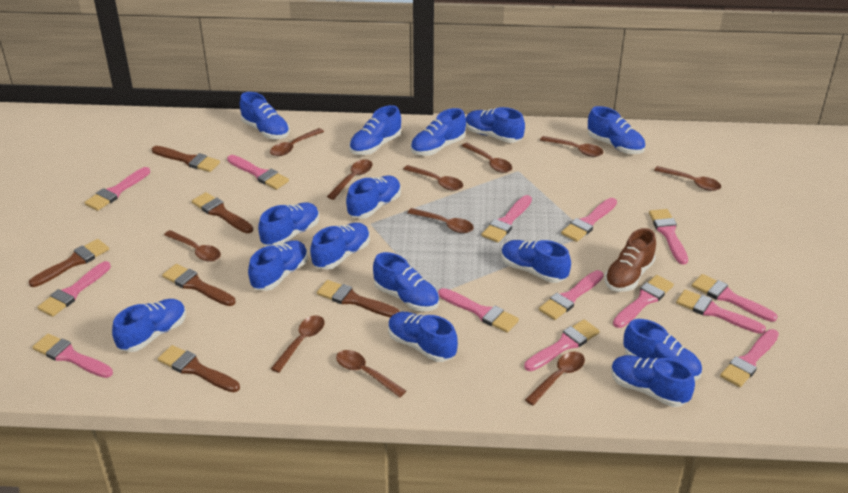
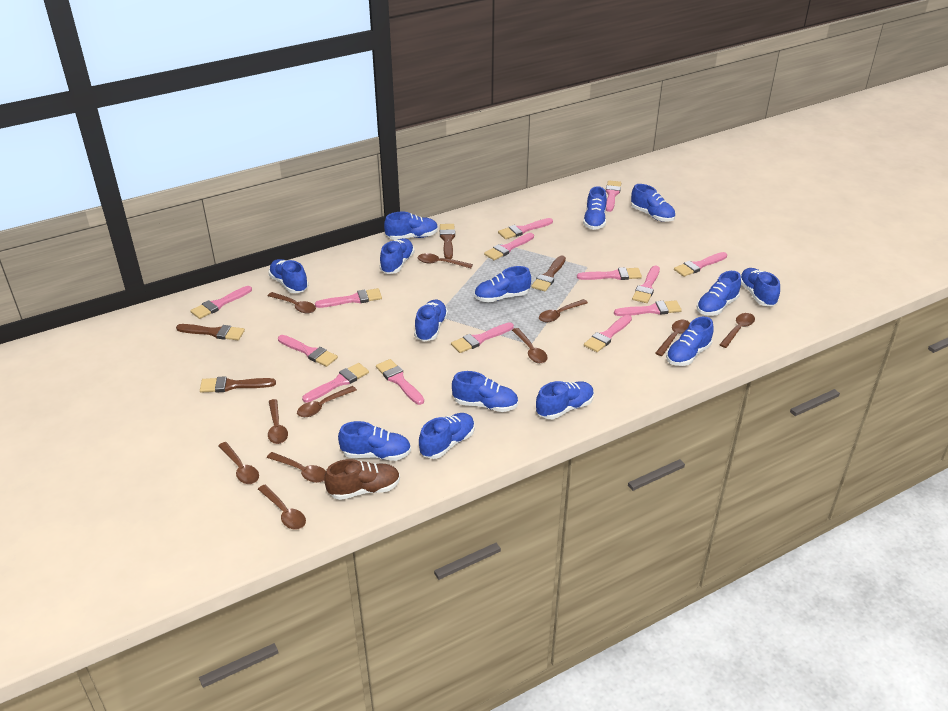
blue shoe: [112,299,186,352] [240,92,290,139] [248,240,308,291] [258,202,319,246] [310,223,370,270] [346,176,401,219] [349,105,401,155] [373,252,439,311] [388,312,458,362] [411,108,466,156] [466,107,525,143] [501,240,571,283] [588,106,645,154] [611,355,695,407] [623,319,702,381] = 15 -> [268,259,308,293] [338,421,411,461] [380,238,415,274] [384,212,438,240] [414,300,448,342] [419,413,475,459] [452,371,518,412] [474,266,531,303] [536,381,594,419] [583,186,607,230] [631,184,675,222] [666,317,714,366] [697,271,741,316] [741,268,780,307] = 14
brown brush: [29,239,109,287] [152,146,220,172] [158,345,240,392] [162,264,235,306] [192,192,253,233] [317,280,400,318] = 6 -> [176,324,245,340] [200,376,276,393] [440,224,455,259] [531,255,566,291] = 4

